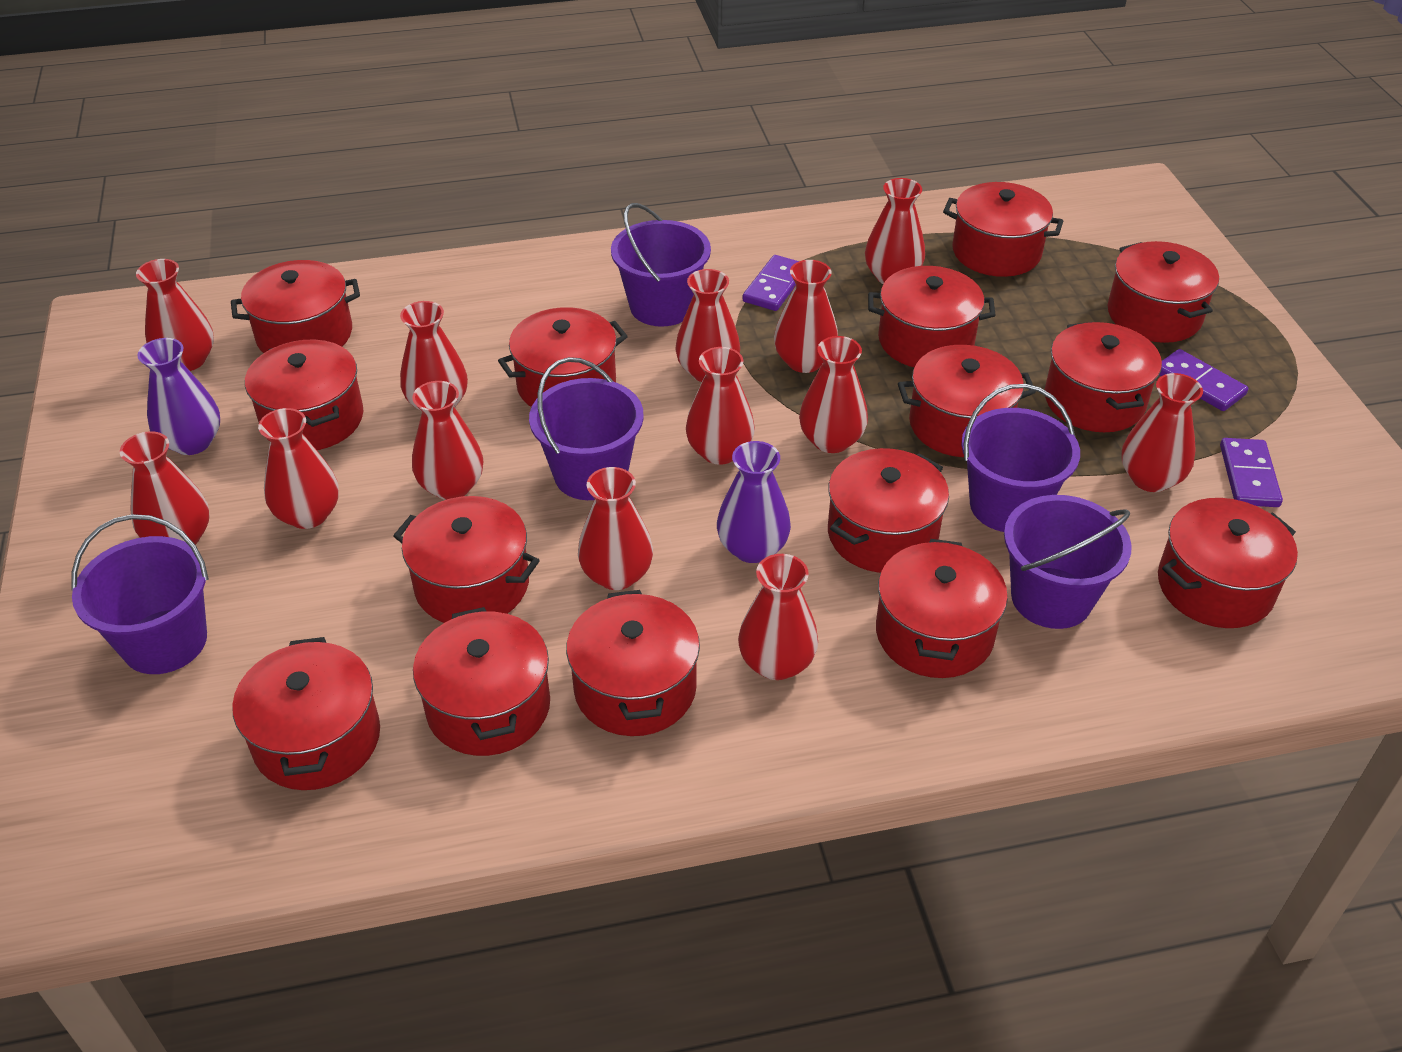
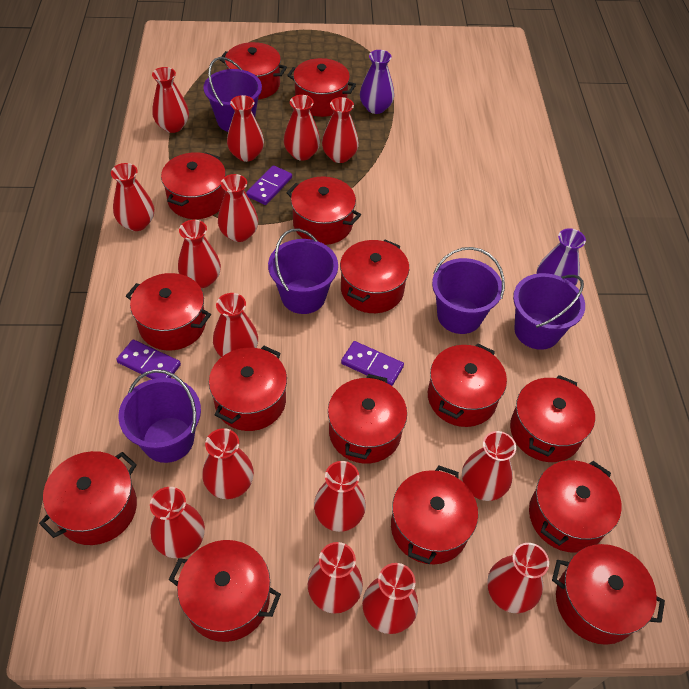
red vase: [120,431,210,545] [136,259,214,371] [258,408,339,529] [400,301,468,411] [412,381,483,500] [578,467,653,590] [675,269,740,382] [686,347,755,465] [738,554,818,680] [774,260,838,373] [799,336,868,453] [865,178,925,284] [1121,373,1203,492] = 13 -> [111,163,154,231] [150,487,205,558] [152,67,189,133] [178,220,221,288] [202,428,254,499] [213,293,258,357] [218,174,258,242] [227,95,264,162] [284,95,320,161] [308,542,363,614] [314,461,366,532] [322,97,359,163] [362,563,418,634] [462,431,516,501] [487,543,549,613] = 15

